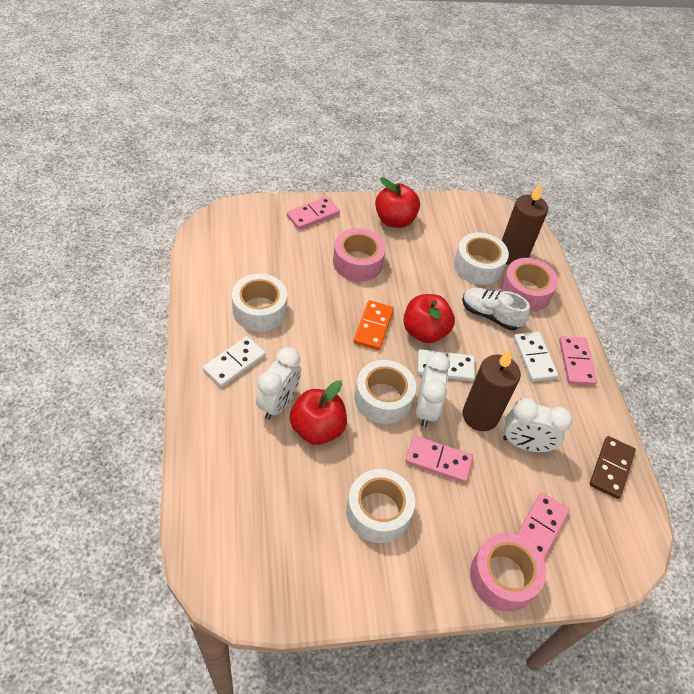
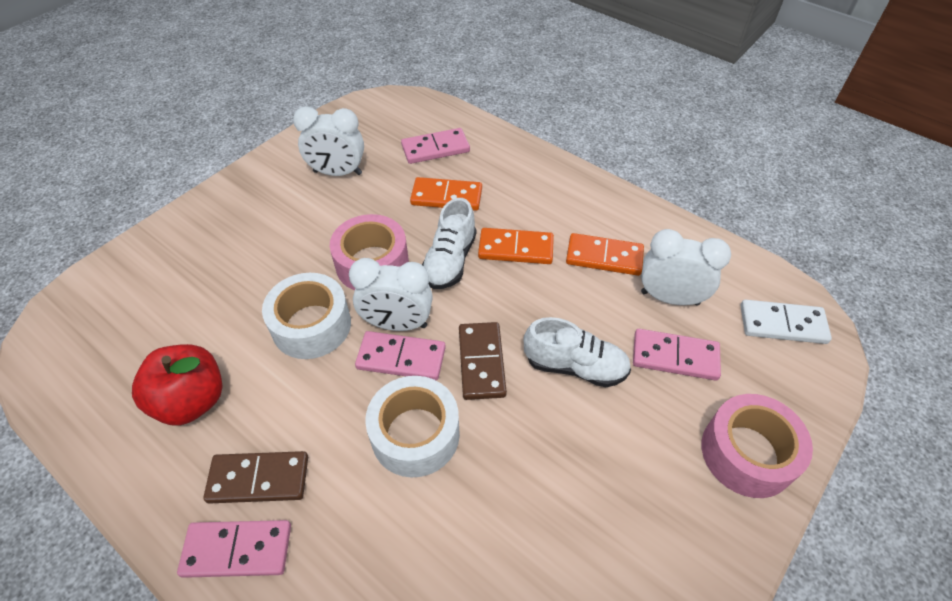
brown candle: [463,349,521,431] [502,183,548,265] = 2 -> none = 0
brown domino: [590,436,636,499] = 1 -> [203,451,308,504] [459,322,507,400] = 2
orange domino: [354,300,394,350] = 1 -> [410,177,482,211] [478,228,554,264] [566,233,644,276] = 3
pink tape: [333,228,386,281] [470,533,546,612] [501,258,558,312] = 3 -> [330,214,409,290] [702,394,813,498] = 2
red apple: [290,380,347,445] [375,177,420,228] [403,294,455,343] = 3 -> [132,344,223,426] = 1
white domino: [203,336,266,387] [417,349,475,381] [513,332,558,382] = 3 -> [741,300,832,344] = 1
white shoe: [462,288,530,330] = 1 -> [422,198,476,289] [524,317,631,387] = 2
white tape: [232,274,287,332] [346,469,415,543] [355,360,416,424] [454,232,509,285] = 4 -> [262,273,351,359] [365,376,460,477] = 2

